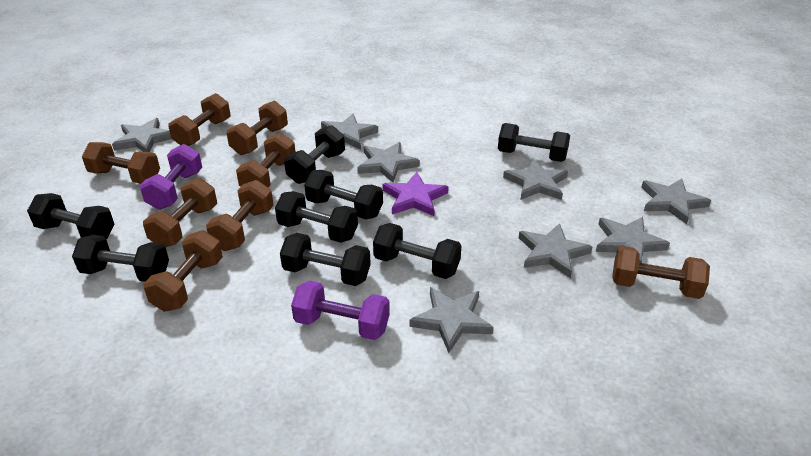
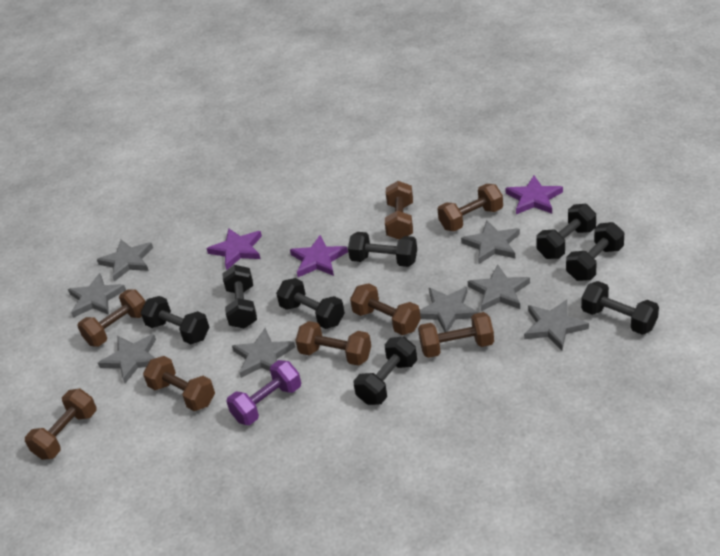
purple dumbbell: [140,144,202,210] [291,281,390,340] = 2 -> [226,360,301,425] = 1
purple star: [383,172,449,216] = 1 -> [206,228,262,270] [290,235,348,277] [505,176,563,214] = 3

